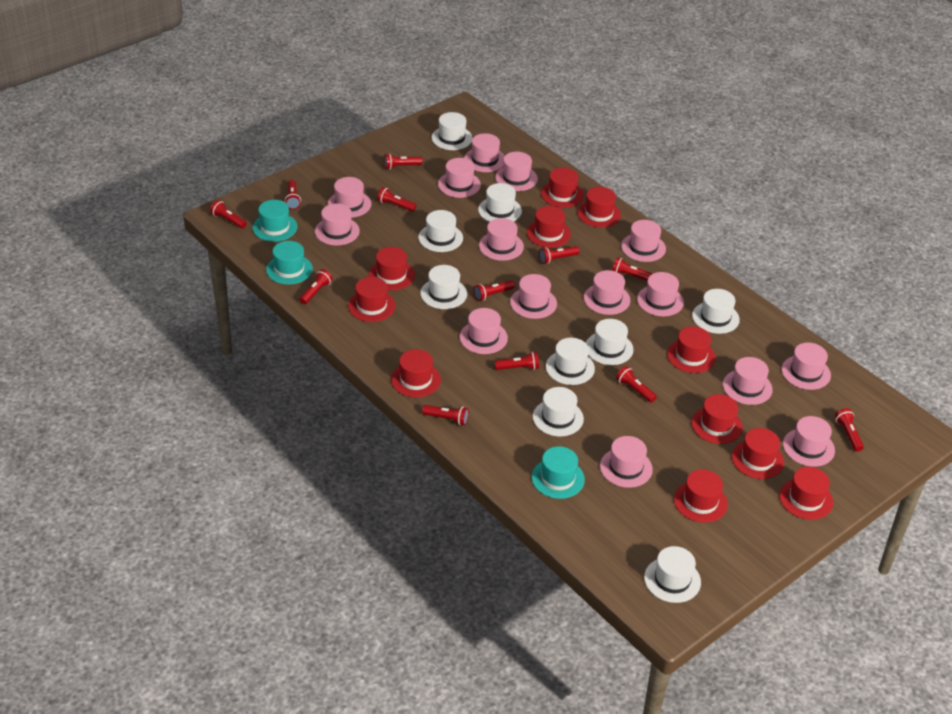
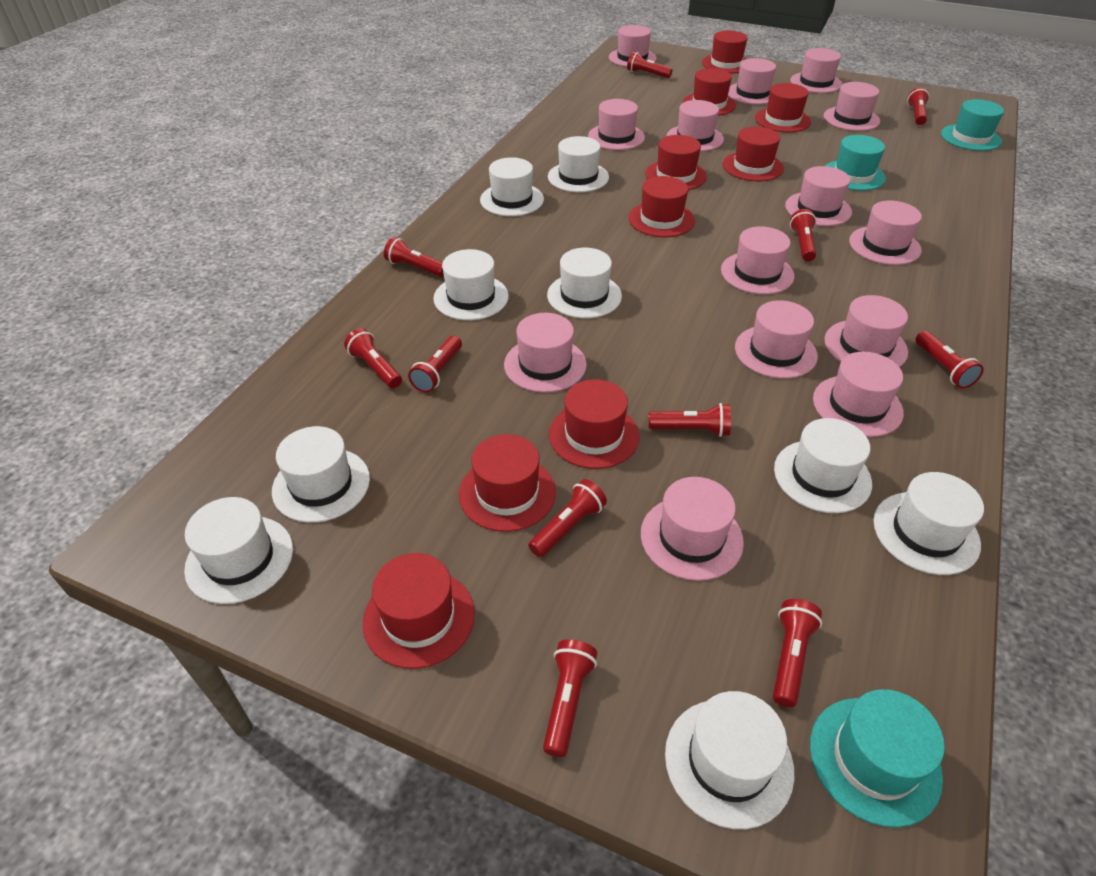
pink hat: [315,203,360,245] [328,177,371,218] [438,158,481,198] [459,308,508,354] [464,133,504,172] [479,218,524,261] [495,152,538,191] [510,274,557,319] [584,270,630,315] [600,436,653,488] [621,220,666,262] [637,272,684,316] [723,357,773,405] [782,343,831,390] [783,416,835,467] = 15 -> [504,313,587,393] [588,99,645,150] [609,25,657,67] [641,477,744,581] [667,100,724,151] [721,226,794,294] [728,58,776,104] [735,300,818,379] [785,166,852,226] [790,48,843,93] [813,352,904,437] [823,82,880,131] [824,295,908,367] [849,201,922,265] = 14
red flashlight: [210,200,247,229] [285,180,301,210] [299,269,333,304] [377,187,416,211] [384,154,423,169] [422,405,469,425] [474,280,515,301] [495,352,539,370] [539,246,580,264] [612,257,653,281] [616,366,657,403] [835,408,864,452] = 12 -> [344,328,402,388] [384,237,444,277] [408,335,462,393] [528,479,607,557] [543,639,597,757] [627,52,673,78] [649,403,731,437] [773,599,822,707] [790,209,816,262] [907,87,929,125] [915,331,984,388] = 11
red hat: [348,277,396,322] [368,247,415,291] [391,349,441,397] [527,206,571,248] [541,168,584,208] [577,187,621,228] [667,326,716,373] [674,469,728,523] [691,394,743,444] [732,428,784,479] [779,467,833,520] = 11 -> [363,553,475,669] [459,434,556,532] [549,379,639,469] [628,176,695,237] [645,135,707,190] [682,68,736,116] [702,31,747,74] [723,127,784,181] [755,83,811,132] = 9

